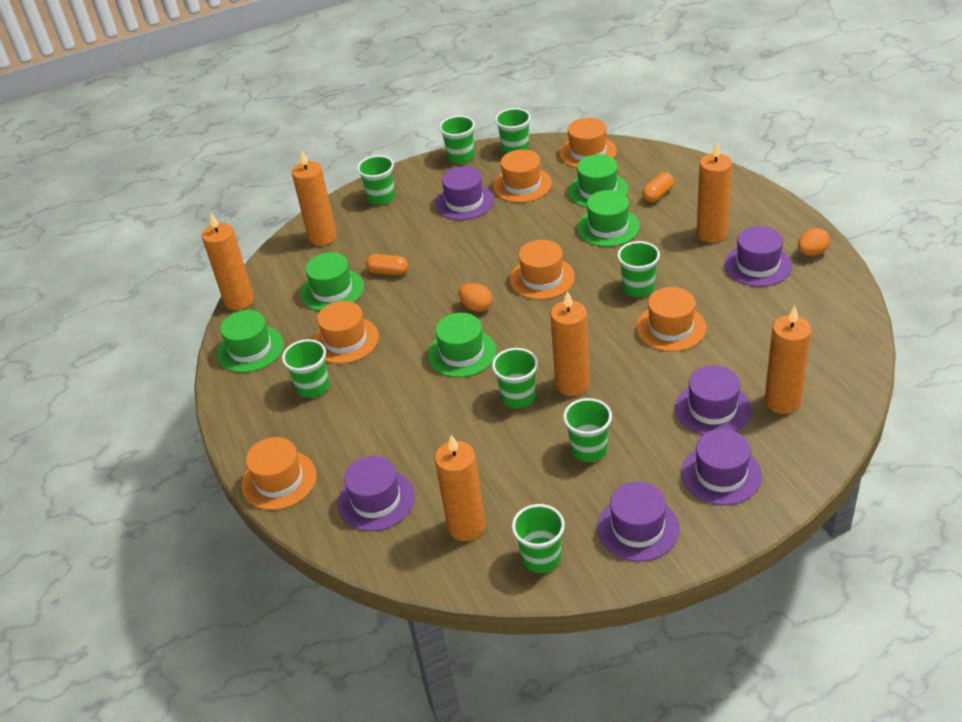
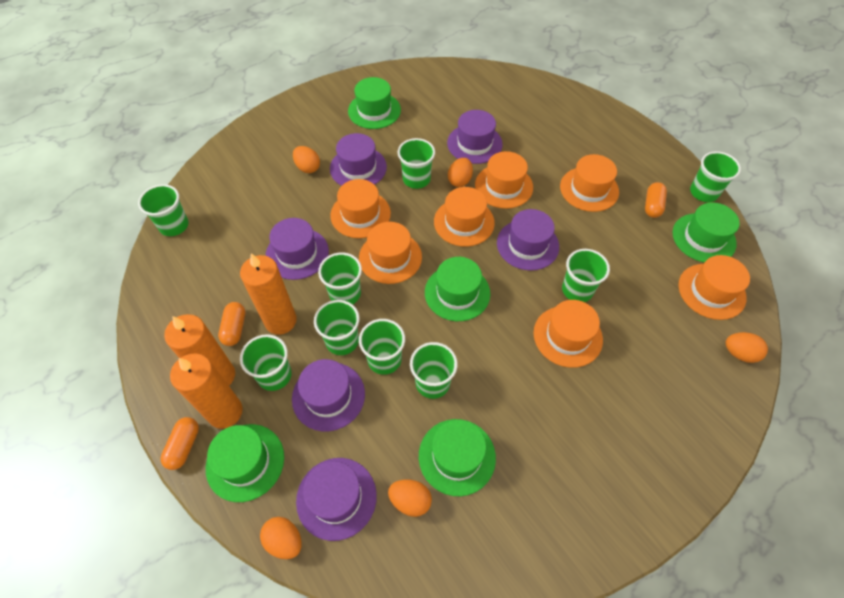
green cup: [282,339,330,398] [357,155,395,205] [439,115,475,164] [492,348,538,408] [495,108,531,154] [512,504,565,573] [563,398,612,462] [617,241,660,297] = 8 -> [138,184,189,236] [240,334,292,391] [314,300,360,355] [318,252,362,305] [359,319,405,375] [397,138,435,189] [410,342,458,399] [562,249,610,302] [690,151,741,202] = 9
orange candle: [202,213,254,310] [292,150,337,246] [435,435,485,541] [550,291,590,396] [697,142,732,243] [764,306,812,414] = 6 -> [164,314,235,386] [170,353,243,429] [240,253,297,335] = 3
orange capsule: [366,254,408,275] [642,172,674,203] = 2 -> [161,417,199,470] [218,302,245,346] [645,182,667,218] = 3
orange egg: [458,283,492,312] [798,228,830,256] = 2 -> [260,517,302,559] [293,146,320,173] [388,479,432,517] [448,158,473,187] [726,332,768,363] = 5
orange hat: [241,437,317,510] [313,301,379,364] [493,149,552,203] [510,240,575,300] [559,118,617,168] [636,287,706,352] = 6 -> [330,179,391,238] [359,222,422,284] [434,187,495,247] [475,151,533,209] [534,300,603,368] [560,154,619,212] [678,255,750,320] = 7

